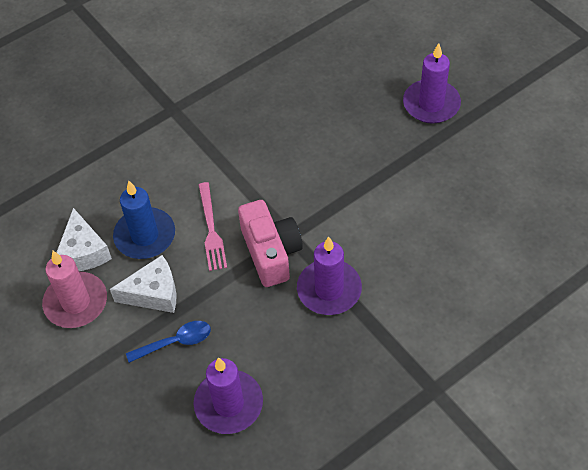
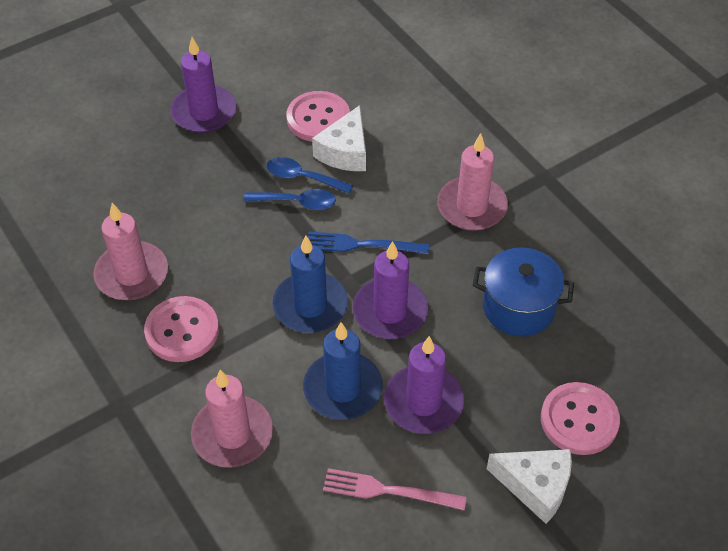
blue candle: [113,181,175,259] = 1 -> [272,235,348,333] [303,322,383,420] = 2
blue fork: none = 0 -> [308,232,429,254] = 1
blue pot: none = 0 -> [473,247,574,337] = 1
blue spoon: [126,321,211,363] = 1 -> [244,189,336,210] [266,157,353,194] = 2
pink button: none = 0 -> [144,296,219,362] [287,91,350,142] [541,382,620,455] = 3
pink camera: [238,200,303,287] = 1 -> none = 0
pink candle: [42,251,107,328] = 1 -> [93,203,168,300] [191,370,273,467] [437,133,508,231] = 3

